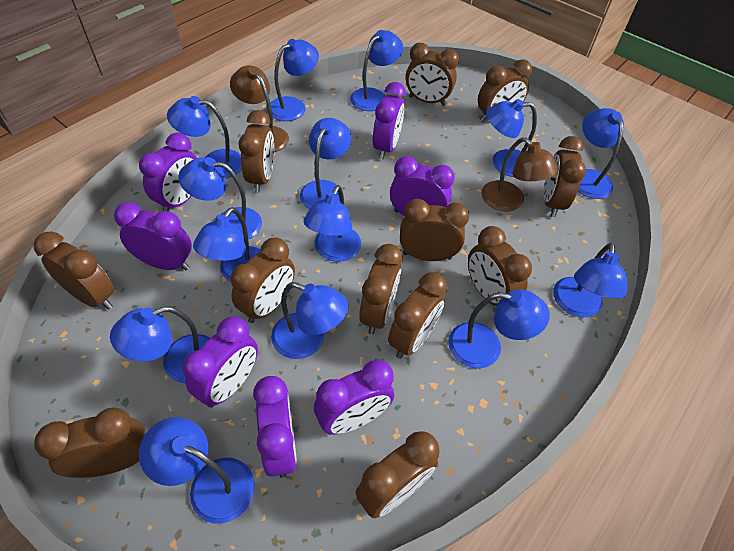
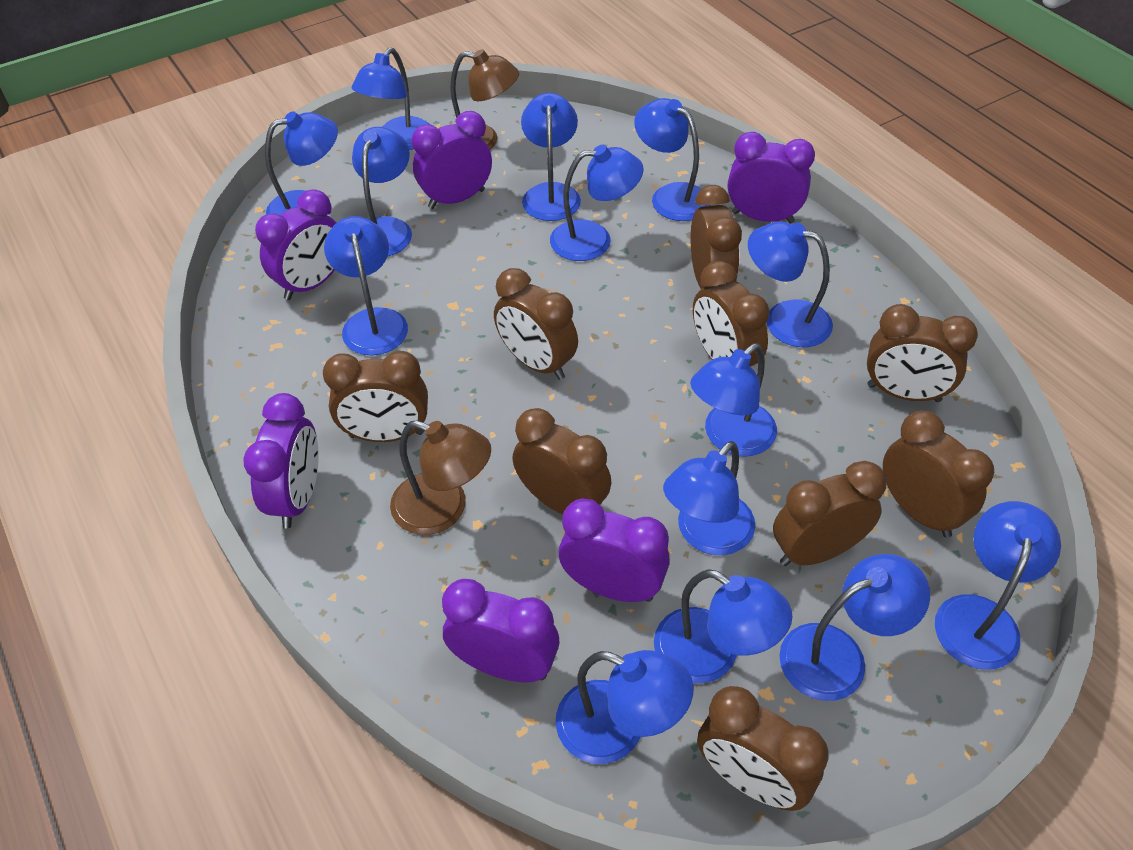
brown clock: [33,231,114,310] [34,407,145,478] [231,237,295,323] [239,110,274,193] [356,431,439,518] [359,244,403,335] [388,272,448,359] [400,199,469,261] [406,43,459,106] [468,226,532,306] [478,59,532,123] [544,136,586,217] = 12 -> [323,351,428,442] [494,268,578,380] [512,408,611,515] [691,185,742,289] [693,261,770,367] [698,686,829,811] [773,461,887,566] [867,304,978,402] [883,410,994,538] = 9
purple clock: [114,202,192,270] [139,132,197,211] [182,317,258,408] [253,376,297,478] [314,360,394,435] [373,82,406,159] [390,156,455,215] = 7 -> [243,393,319,528] [255,189,336,300] [412,111,492,209] [442,579,560,682] [559,498,670,602] [728,132,815,223] = 6

